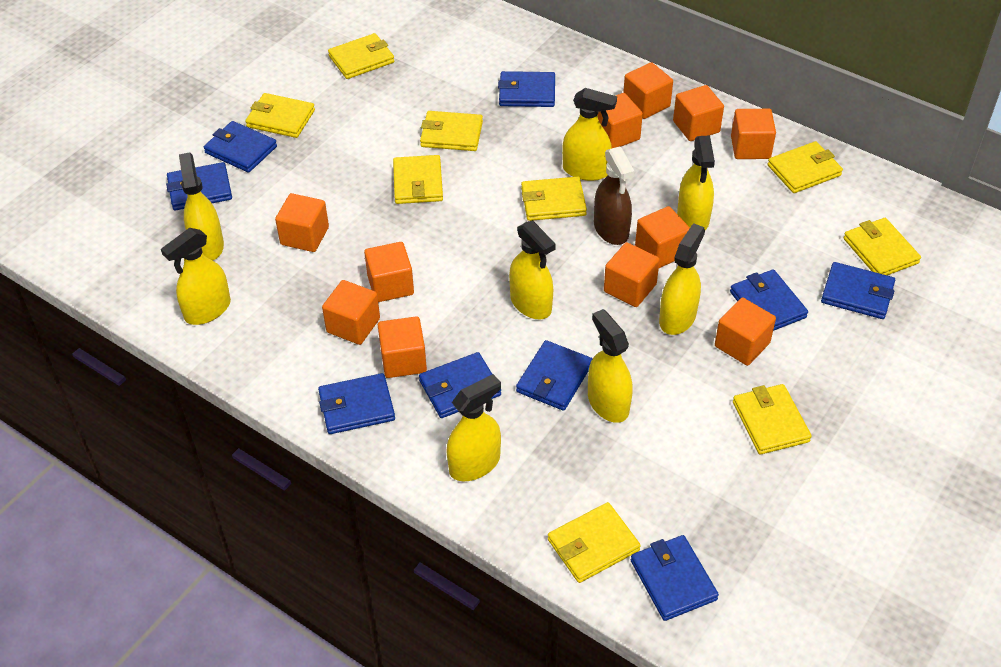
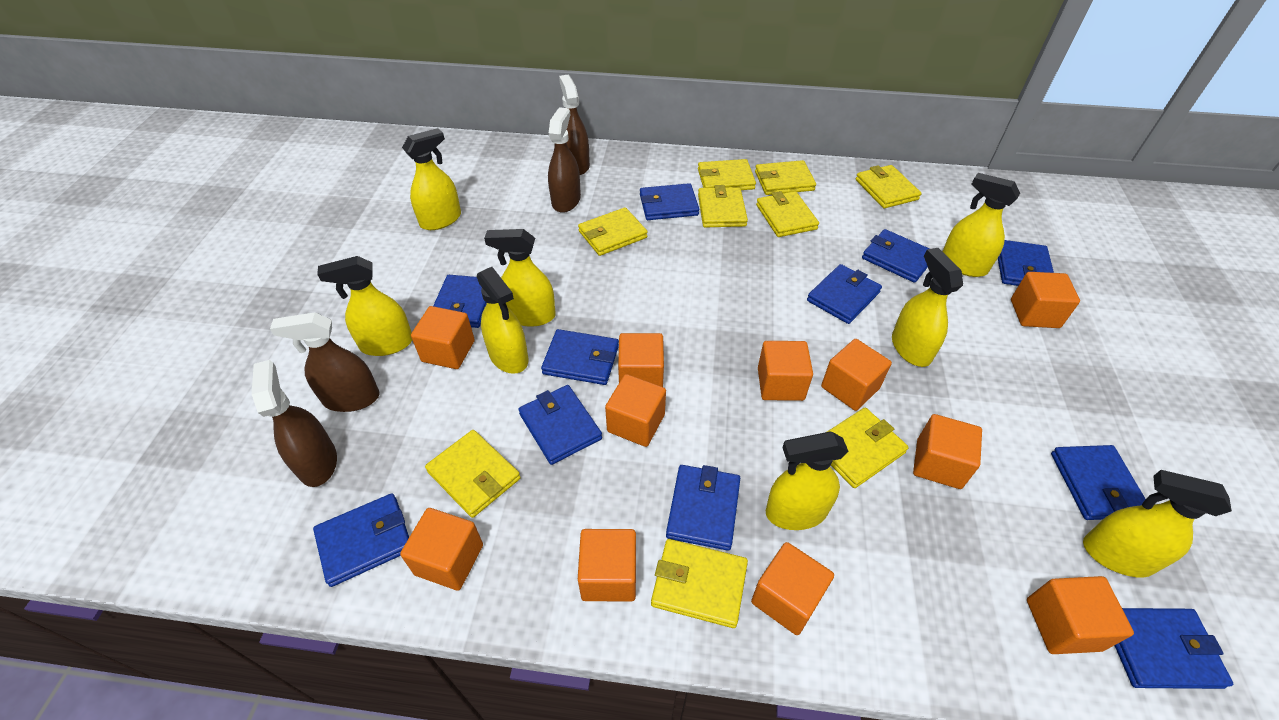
blue wallet: [166,162,232,211] [204,121,277,173] [318,373,395,434] [419,352,501,418] [498,71,555,107] [516,340,592,411] [631,535,719,621] [730,269,808,331] [821,262,895,319] = 9 -> [313,493,409,587] [433,275,487,328] [518,385,602,465] [541,329,619,385] [640,183,699,220] [666,465,740,551] [807,264,882,324] [862,229,930,283] [998,240,1054,286] [1051,445,1146,520] [1114,608,1233,689] = 11
brown spray bottle: [594,146,634,245] = 1 -> [252,360,337,487] [270,312,379,412] [548,107,581,213] [559,75,590,175] = 4

